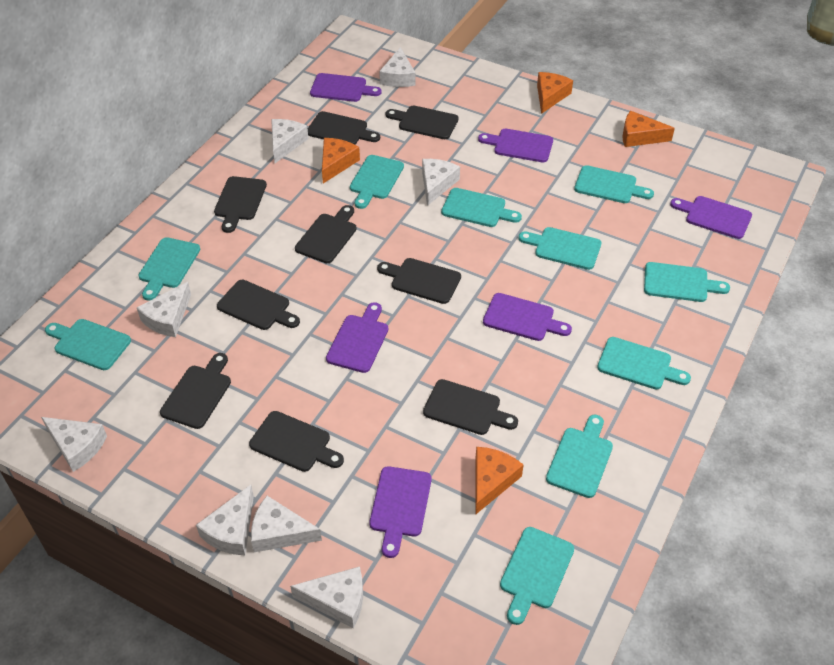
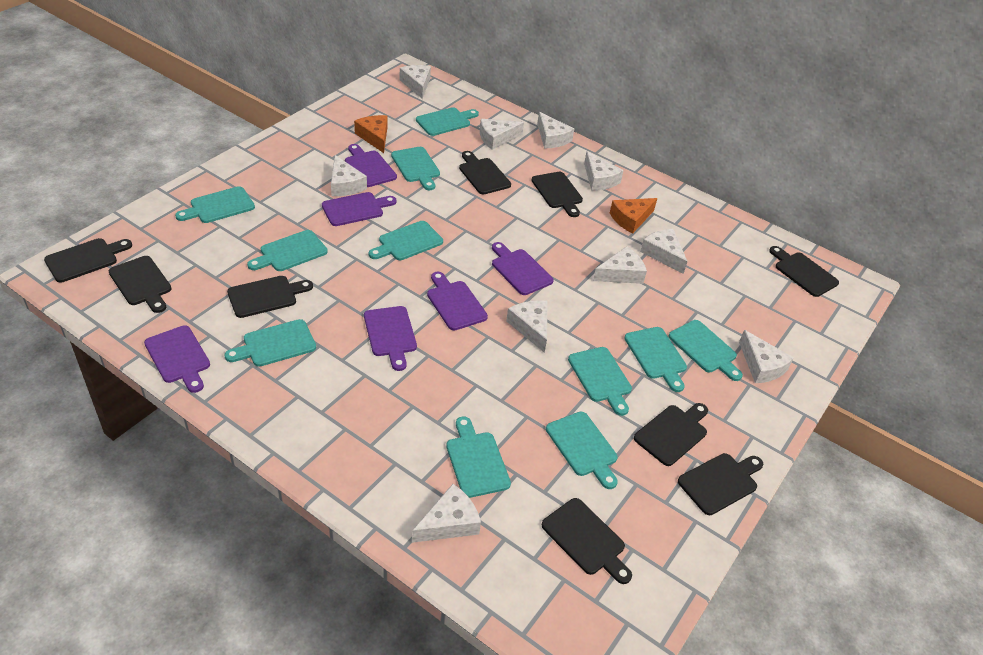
orange cheese: [322,138,360,183] [475,447,524,514] [537,72,573,114] [622,111,675,147] = 4 -> [354,115,387,153] [610,198,657,234] = 2
turquoise cutting board: [45,319,131,370] [139,237,200,301] [350,155,404,209] [441,188,522,227] [500,527,574,625] [518,227,601,270] [546,415,613,498] [574,165,654,203] [597,337,691,390] [644,262,730,302] = 10 -> [175,186,255,223] [224,319,316,367] [247,230,328,271] [369,221,443,260] [391,147,440,190] [416,107,479,136] [446,416,511,498] [546,412,618,489] [568,347,632,416] [624,327,687,392] [669,320,743,381] = 11
white cheese: [41,417,107,472] [137,282,191,337] [196,485,254,555] [251,496,322,552] [271,119,309,163] [290,566,363,629] [379,47,415,87] [422,159,460,206] = 8 -> [331,155,367,196] [400,65,431,99] [412,484,481,543] [480,119,524,150] [506,300,548,353] [537,112,574,149] [584,151,624,191] [593,246,647,284] [640,229,688,274] [739,330,794,383] = 10

